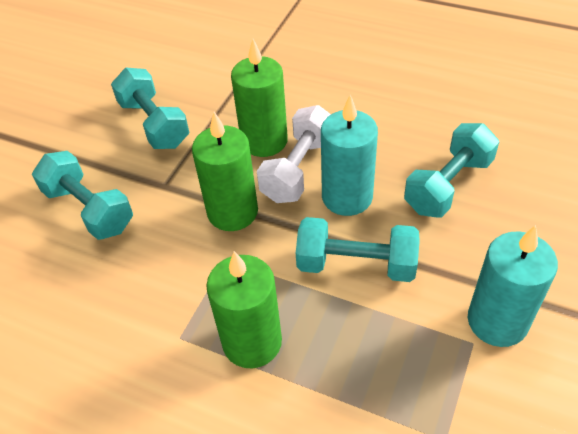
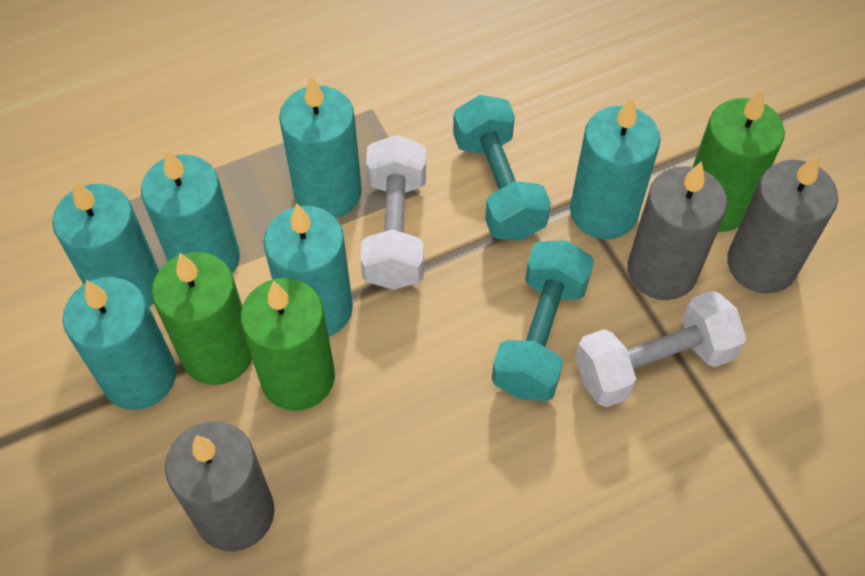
grey candle: none = 0 -> [165,421,275,551] [627,161,727,300] [727,154,838,294] = 3
turquoise candle: [321,95,378,216] [468,225,558,347] = 2 -> [52,180,159,307] [63,277,176,410] [141,149,240,274] [264,204,353,336] [279,76,362,218] [570,97,661,239] = 6
turquoise dumbbell: [32,151,133,240] [111,68,189,149] [296,217,420,282] [404,123,499,217] = 4 -> [453,95,551,241] [492,240,594,401] = 2
white dumbbell: [257,105,331,203] = 1 -> [360,135,426,290] [575,291,747,407] = 2

